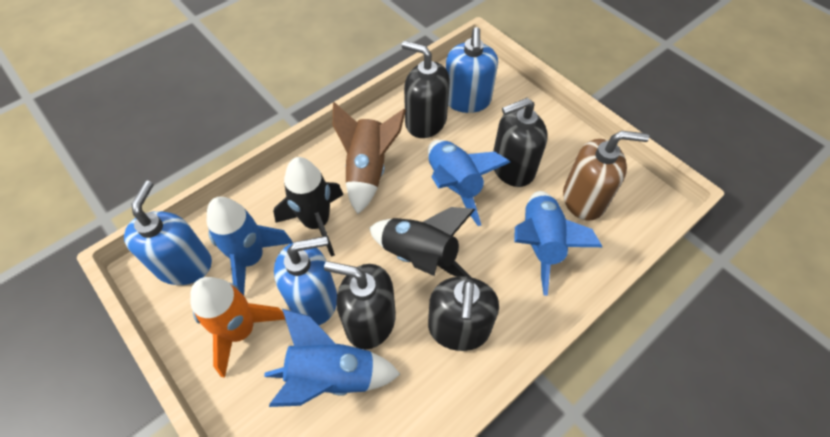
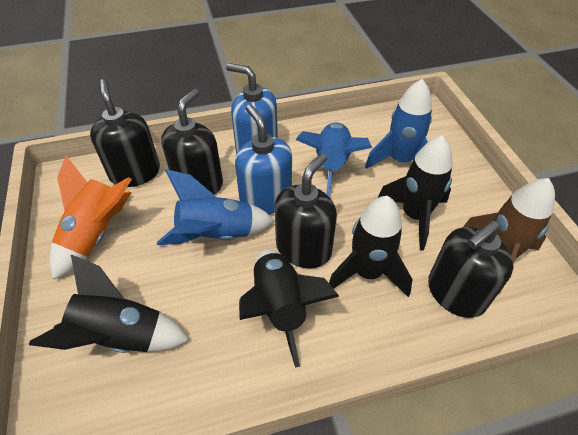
black rocket: [273,157,343,257] [369,207,475,278] = 2 -> [29,255,189,353] [239,249,339,368] [329,196,413,297] [378,135,453,250] = 4
blue rocket: [207,197,293,296] [264,309,400,407] [428,140,510,226] [514,191,602,296] = 4 -> [157,169,274,245] [296,123,372,197] [365,79,432,169] = 3
blue soap dispenser: [124,180,212,285] [274,236,337,325] [446,27,498,113] = 3 -> [226,63,278,154] [235,104,292,214] = 2
brown soap dispenser: [563,131,649,221] = 1 -> none = 0

